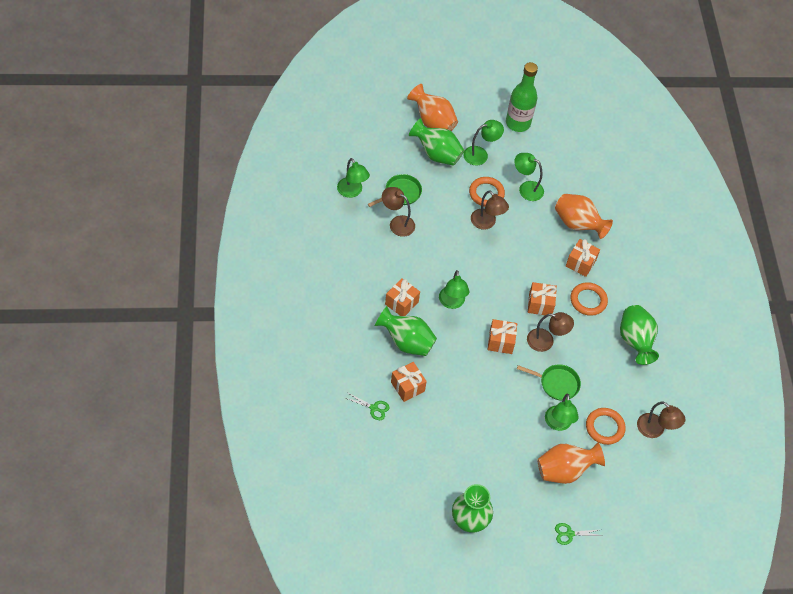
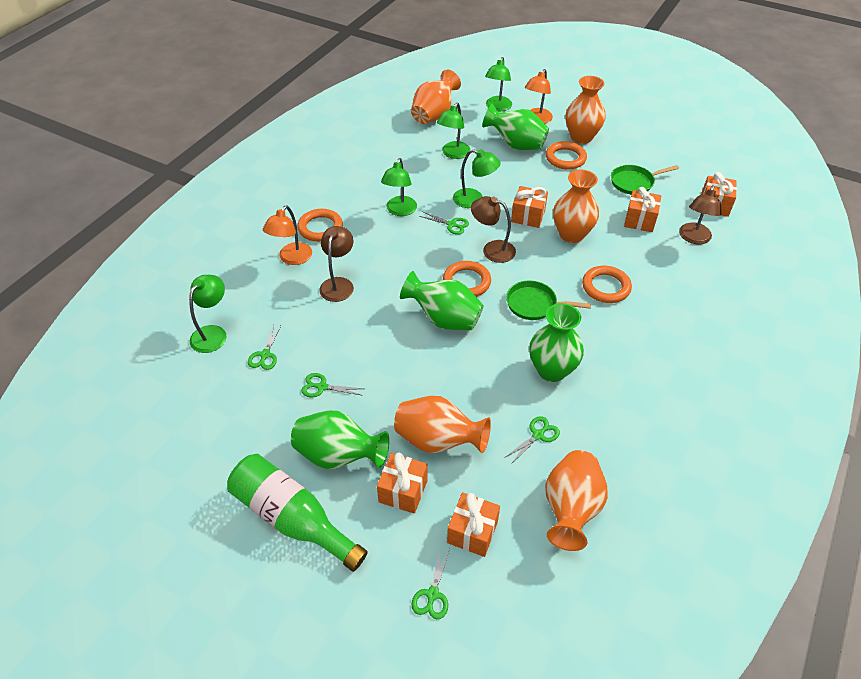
brown lamp: [382,187,415,237] [471,190,509,230] [527,312,574,352] [637,401,685,438] = 4 -> [319,226,354,302] [471,196,516,263] [679,185,722,244] = 3
green scissors: [346,393,390,420] [555,523,603,545] = 2 -> [248,324,282,370] [301,373,363,397] [411,548,450,619] [419,211,469,235] [504,416,560,464] = 5
orange lamp: none = 0 -> [263,205,312,265] [525,69,553,124] = 2
orange ring: [469,177,505,207] [570,282,608,316] [586,408,626,445] = 3 -> [297,209,343,242] [443,261,491,297] [546,141,587,170] [582,266,632,303] = 4
orange vase: [407,84,458,131] [537,442,605,484] [555,194,613,239] = 3 -> [394,396,491,453] [411,70,461,124] [545,450,608,551] [553,170,599,243] [566,76,606,144] = 5

